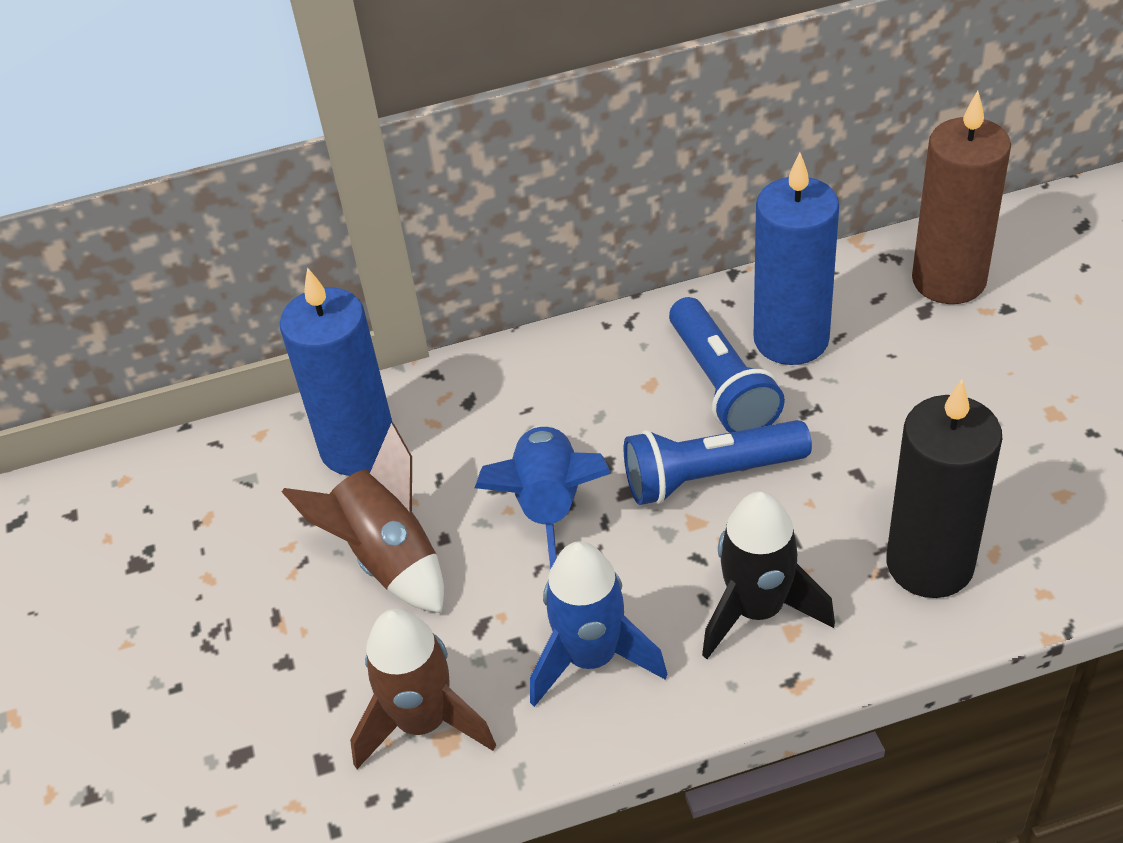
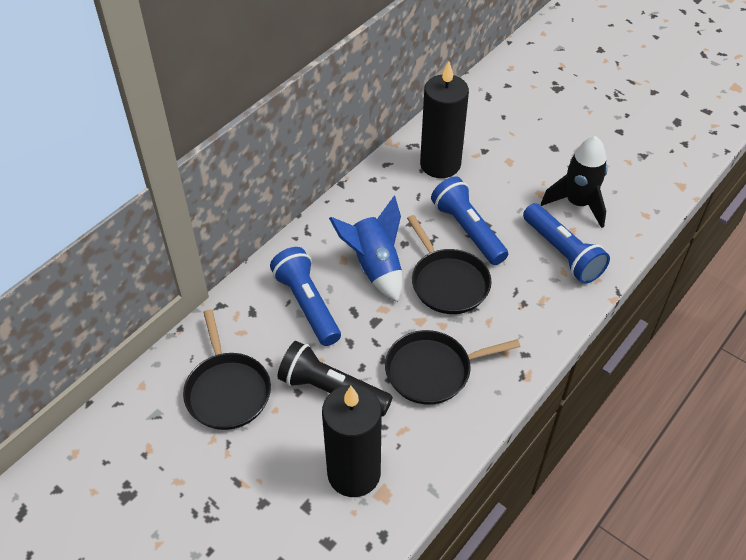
black candle: [887,379,1002,598] = 1 -> [322,385,382,497] [420,61,469,178] = 2
black flashlight: none = 0 -> [277,341,393,416] = 1
black pan: none = 0 -> [183,309,271,430] [385,330,520,405] [407,215,492,314] = 3
blue candle: [280,267,393,476] [754,152,839,365] = 2 -> none = 0
blue flashlight: [624,420,812,505] [669,297,785,433] = 2 -> [270,247,341,346] [431,176,508,265] [523,203,610,284] = 3
blue rocket: [475,425,611,570] [530,541,667,707] = 2 -> [329,196,402,302] = 1
brown candle: [912,91,1011,304] = 1 -> none = 0
brown rocket: [282,423,444,613] [350,609,496,769] = 2 -> none = 0

